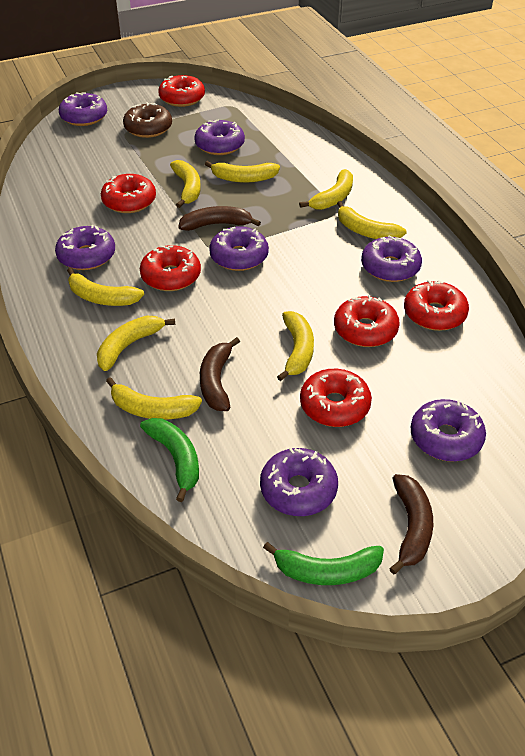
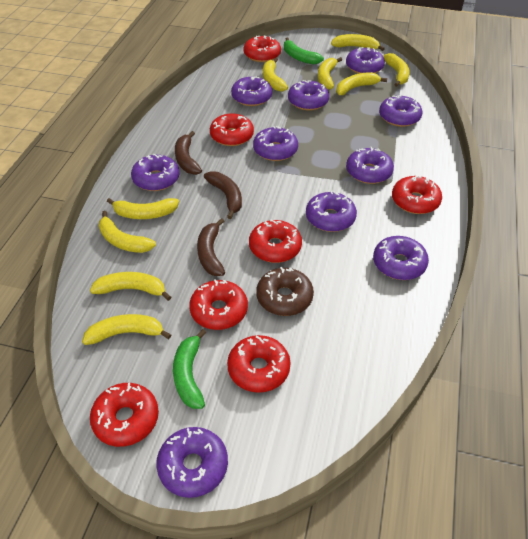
purple donut: [55,225,115,270] [58,92,107,126] [194,120,245,155] [209,226,269,271] [260,448,338,516] [361,236,422,282] [411,399,486,462] = 7 -> [131,154,179,191] [156,427,228,498] [231,76,272,106] [253,126,298,161] [288,80,329,111] [306,191,357,232] [346,47,385,74] [346,147,394,184] [373,236,429,280] [379,95,422,127] = 10
red donut: [101,174,156,213] [140,245,201,291] [158,75,205,107] [300,369,372,427] [334,295,400,347] [404,280,469,331] = 6 -> [90,383,159,447] [189,279,248,330] [210,113,254,146] [227,335,291,393] [243,35,281,62] [249,220,302,263] [392,176,442,214] = 7
yellow banana: [67,268,144,306] [97,316,175,371] [106,377,202,419] [170,160,201,208] [205,161,280,183] [277,311,314,381] [299,169,353,210] [337,201,407,239] = 8 -> [82,314,171,345] [90,272,171,301] [99,211,156,253] [107,198,179,219] [263,58,288,92] [318,57,342,90] [331,34,385,51] [336,72,387,95] [383,53,410,87] = 9

